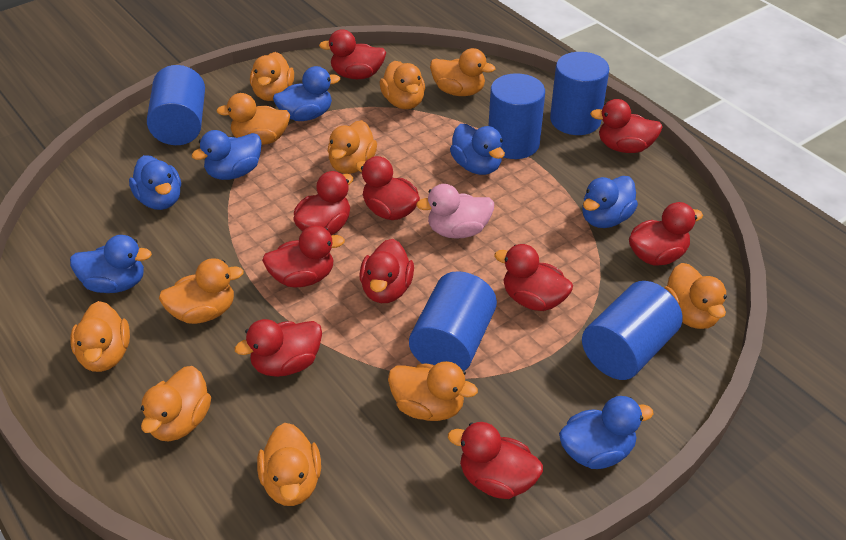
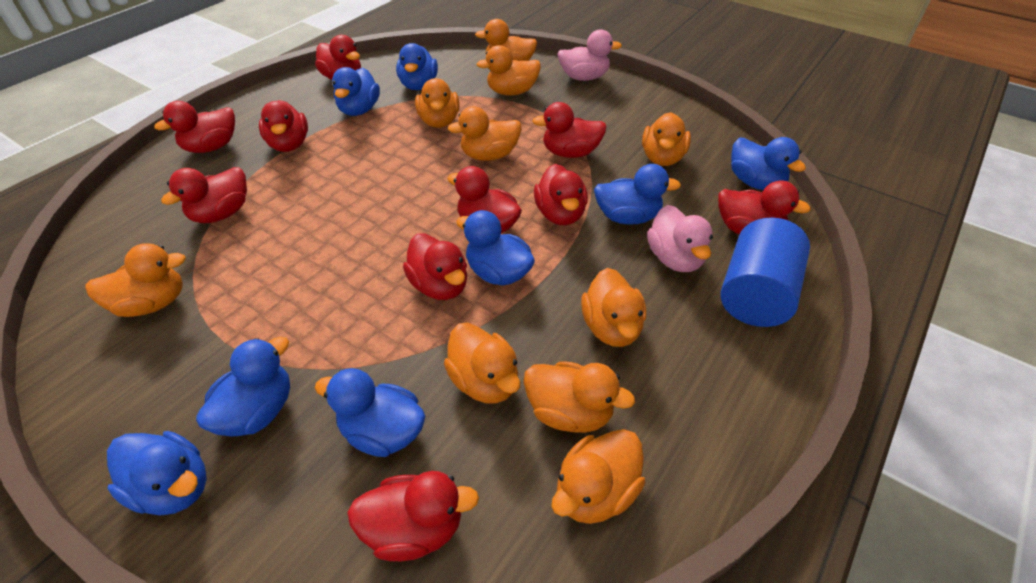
blue cylinder: [147,65,205,145] [409,271,497,371] [488,73,545,159] [550,52,609,135] [582,281,683,380] = 5 -> [720,217,810,327] = 1
blue duck: [70,235,152,293] [129,155,181,210] [192,130,262,180] [273,66,340,121] [450,124,505,175] [559,396,653,469] [583,176,638,228] = 7 -> [107,431,207,516] [196,337,290,437] [315,368,426,457] [332,67,380,116] [396,43,438,90] [456,210,535,286] [594,164,681,225] [731,137,806,190] = 8
orange duck: [70,301,130,372] [141,366,211,441] [159,258,244,324] [216,93,290,145] [250,52,294,101] [257,423,321,506] [328,120,377,174] [380,61,425,109] [388,361,478,421] [430,48,495,96] [665,263,727,329] = 11 -> [85,243,186,317] [415,78,459,128] [444,323,520,403] [448,106,521,161] [475,19,537,61] [477,45,541,96] [524,361,635,433] [551,429,646,524] [581,268,646,347] [642,112,691,166] = 10
pink duck: [416,184,494,239] = 1 -> [557,29,622,81] [647,205,713,272] = 2

